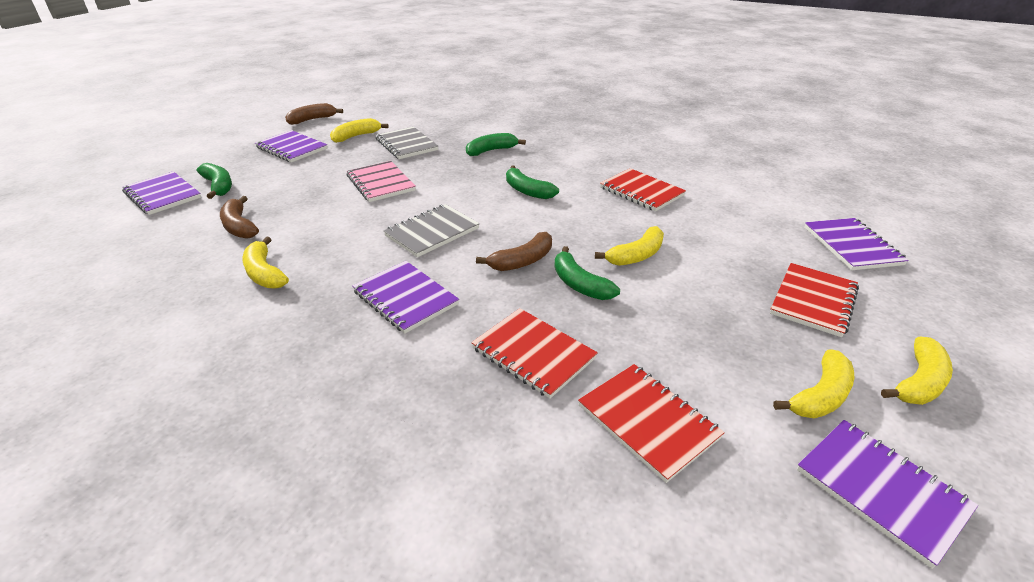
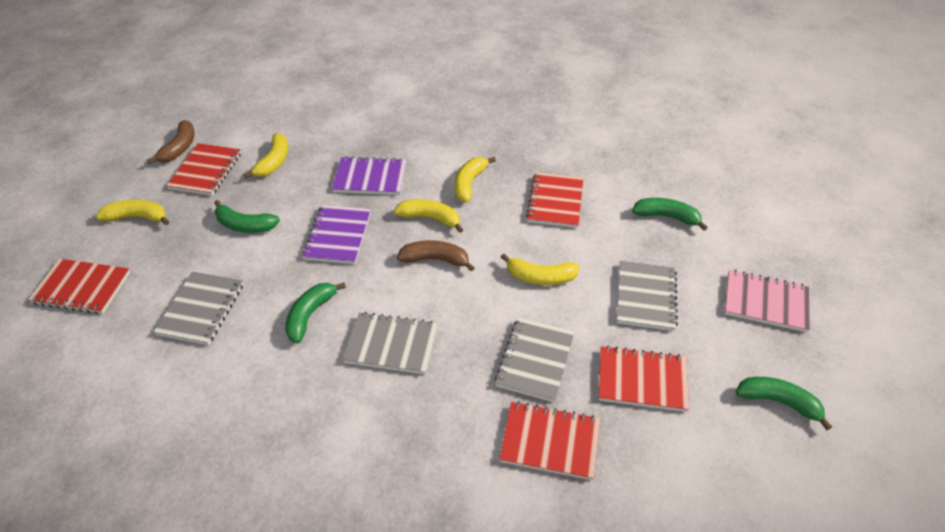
brown banana: [220,196,259,239] [285,103,343,125] [476,232,552,271] = 3 -> [147,120,195,164] [397,240,475,271] = 2
grey notebook: [375,127,438,159] [384,204,480,257] = 2 -> [154,271,243,345] [343,312,438,374] [495,317,575,403] [617,261,678,331] = 4
purple notebook: [122,171,201,215] [255,130,328,162] [352,261,459,334] [797,420,978,569] [804,218,909,270] = 5 -> [302,205,371,264] [332,156,406,195] = 2
red notebook: [471,308,598,399] [578,364,725,483] [600,168,686,211] [770,263,859,337] = 4 -> [28,259,130,314] [166,143,241,196] [499,401,600,480] [526,172,583,228] [599,345,689,412] = 5

